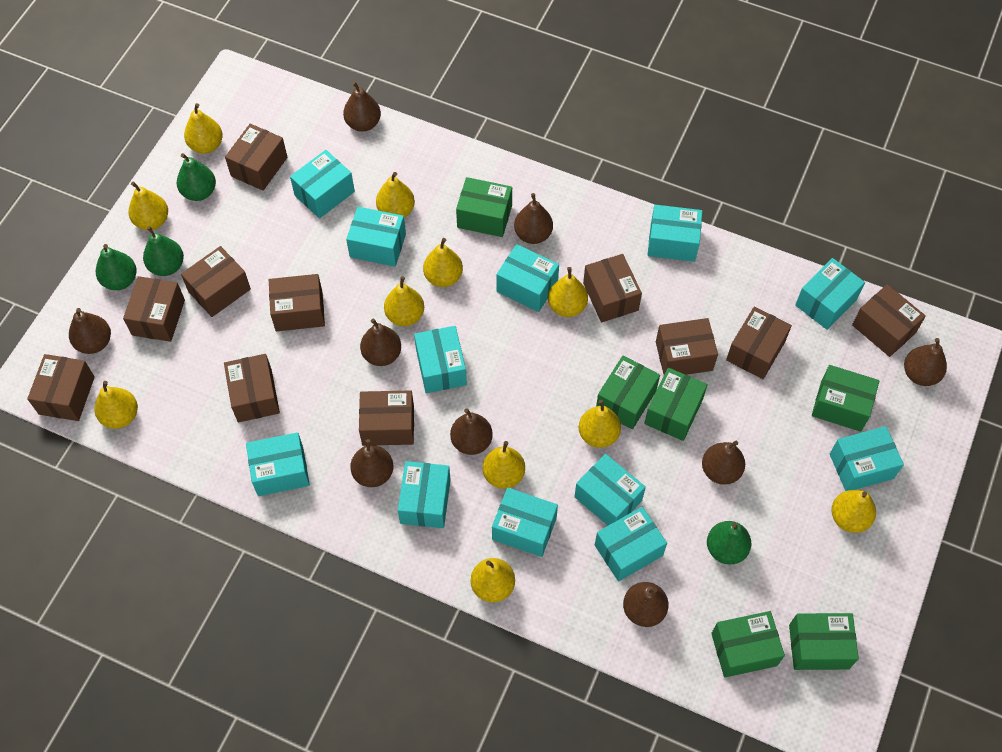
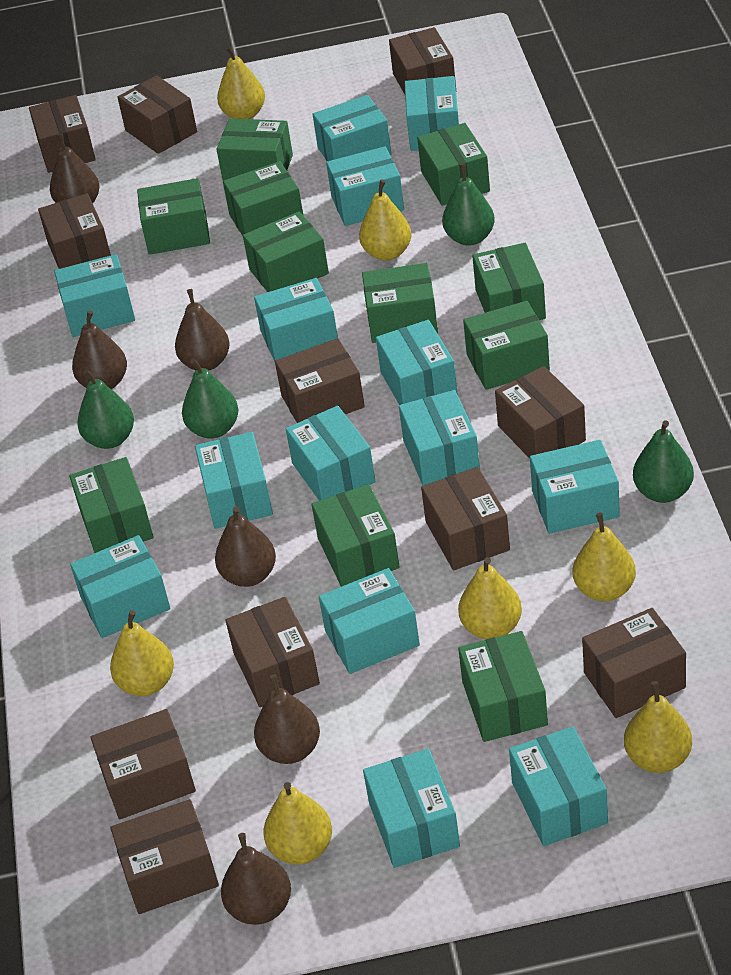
brown pear: [69,308,111,354] [343,81,381,132] [350,439,393,487] [360,318,401,366] [450,408,493,455] [514,193,553,244] [623,582,669,627] [702,441,745,485] [904,338,947,386] = 9 -> [50,134,100,203] [72,310,127,389] [175,289,230,370] [215,506,276,587] [221,833,291,925] [254,674,320,764] = 6
green box: [456,177,512,237] [596,355,660,429] [644,368,708,441] [711,611,785,677] [789,613,859,670] [812,365,879,432] = 6 -> [69,457,154,553] [137,178,210,255] [216,118,293,181] [223,161,304,236] [243,211,329,292] [311,484,400,587] [362,263,438,343] [417,123,490,206] [458,631,548,742] [463,301,550,390] [472,243,546,320] = 11
turquoise box: [246,432,310,496] [290,150,355,218] [346,207,406,267] [398,461,451,528] [414,326,467,393] [492,488,558,557] [496,244,559,312] [574,454,646,525] [595,507,667,581] [647,205,703,262] [795,258,865,330] [830,426,904,491] = 12 -> [54,254,135,337] [70,535,170,638] [195,432,273,529] [254,278,338,362] [286,406,376,501] [313,95,391,161] [319,568,420,674] [326,146,404,226] [363,749,460,868] [376,320,458,405] [399,390,480,486] [404,76,459,151] [509,726,608,846] [530,440,620,534] = 14
yellow pear: [94,381,138,429] [128,181,168,230] [184,103,223,154] [376,172,415,218] [384,276,424,326] [423,238,463,287] [471,558,515,602] [483,441,525,489] [548,267,588,317] [579,400,621,448] [831,490,876,533] = 11 -> [110,610,174,696] [217,46,265,119] [263,782,332,864] [359,179,412,260] [458,557,522,639] [573,512,636,602] [624,681,692,773] = 7

